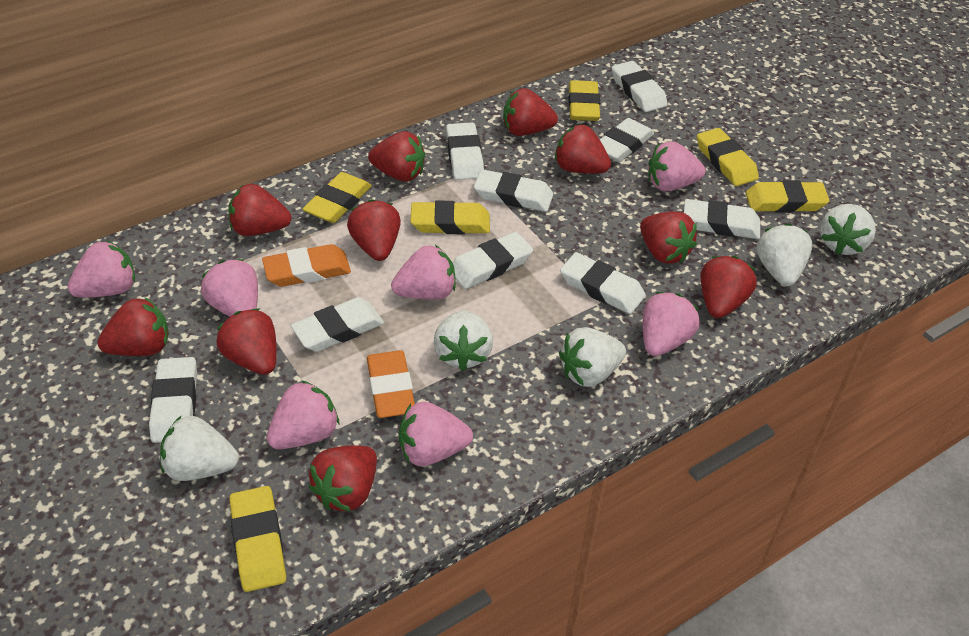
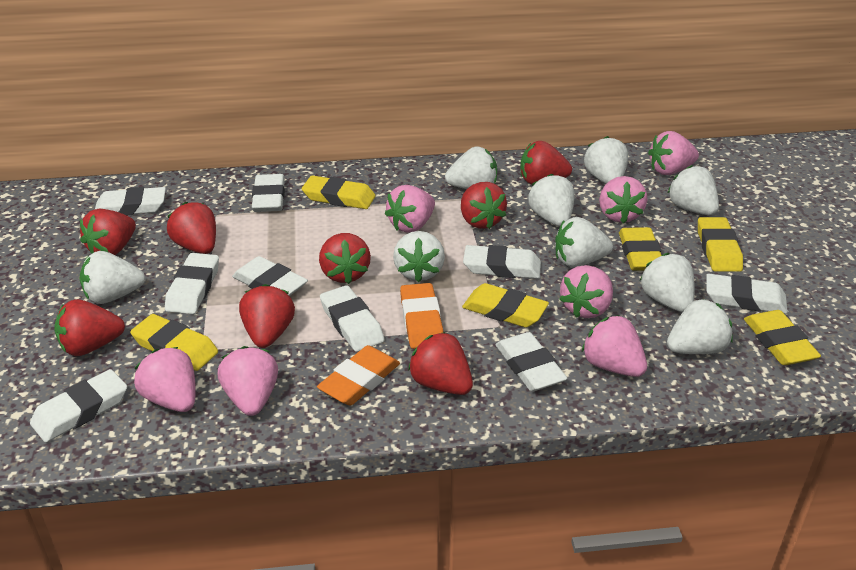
red strawberry: [97,297,169,356] [217,308,277,375] [228,184,291,236] [308,445,377,512] [347,199,401,261] [368,131,425,182] [503,88,558,136] [555,125,611,174] [640,211,697,264] [701,256,756,318] = 10 -> [54,299,125,356] [80,209,136,255] [167,202,216,254] [239,284,295,348] [319,233,371,284] [408,332,473,395] [461,182,507,229] [520,141,572,184] = 8
white strawberry: [160,415,239,481] [434,310,493,371] [559,327,626,387] [756,224,813,286] [820,204,876,255] = 5 -> [80,251,145,304] [393,231,445,283] [445,146,497,189] [528,174,575,226] [555,217,613,267] [584,136,628,184] [640,253,695,312] [667,299,733,354] [668,165,719,215] = 9

